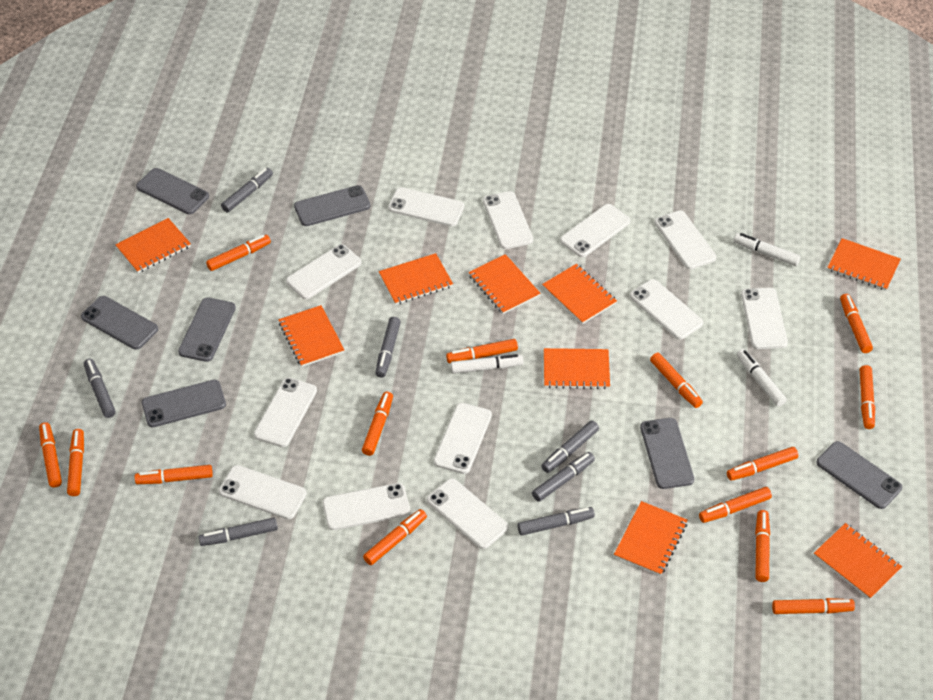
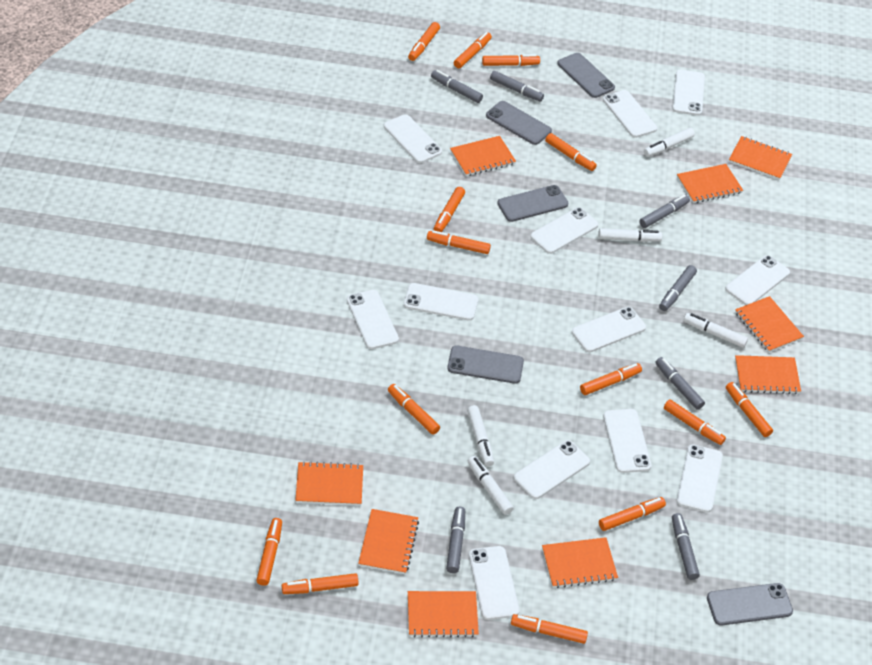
grey phone: [81,296,158,350] [136,168,209,214] [142,380,226,427] [178,298,236,362] [294,185,370,226] [640,418,694,489] [817,441,902,509] = 7 -> [447,345,524,384] [486,101,552,145] [497,185,568,222] [557,53,615,98] [707,583,793,625] = 5
white marker: [451,354,523,374] [734,233,801,266] [737,349,787,406] = 3 -> [467,405,494,466] [468,456,514,515] [598,228,663,242] [644,128,695,157] [684,313,748,348] = 5

